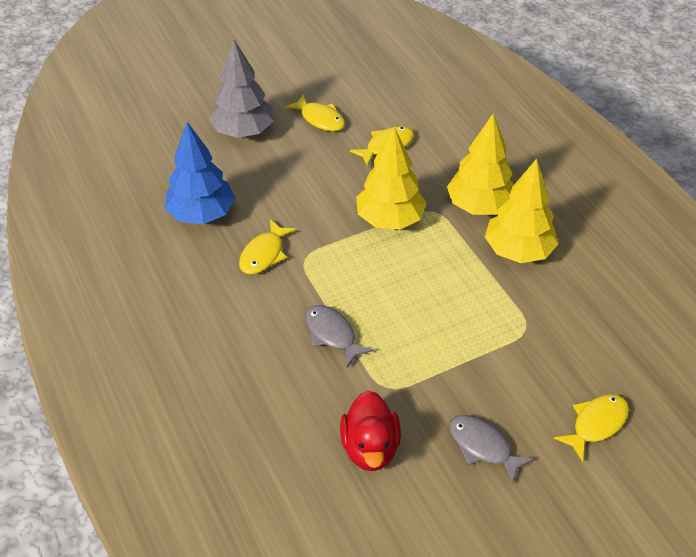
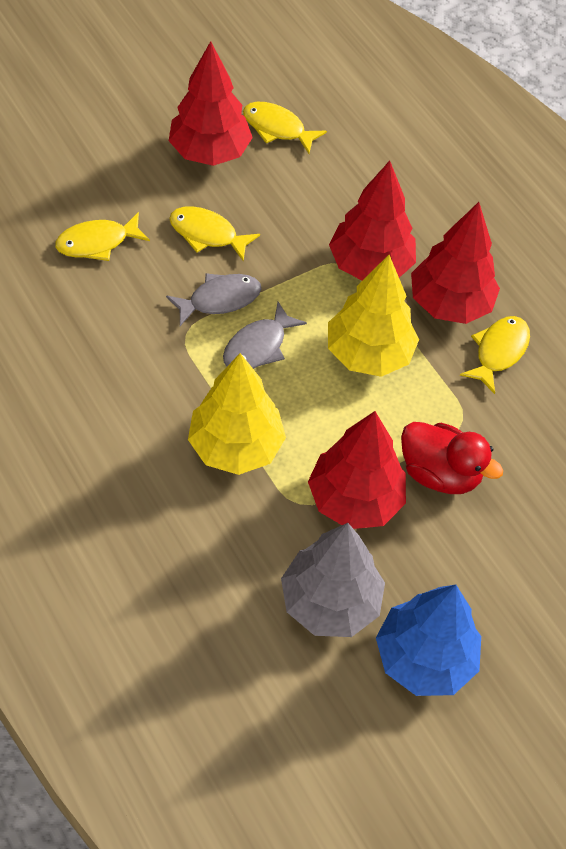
red tree: none = 0 -> [169,41,253,166] [308,411,406,529] [329,161,416,281] [411,202,500,324] = 4
yellow tree: [356,127,426,230] [447,114,514,215] [485,158,558,263] = 3 -> [188,353,286,475] [328,255,419,377] = 2

